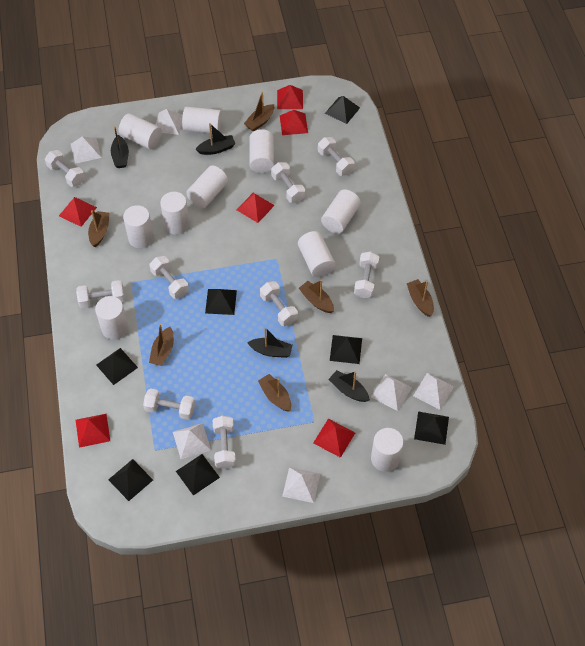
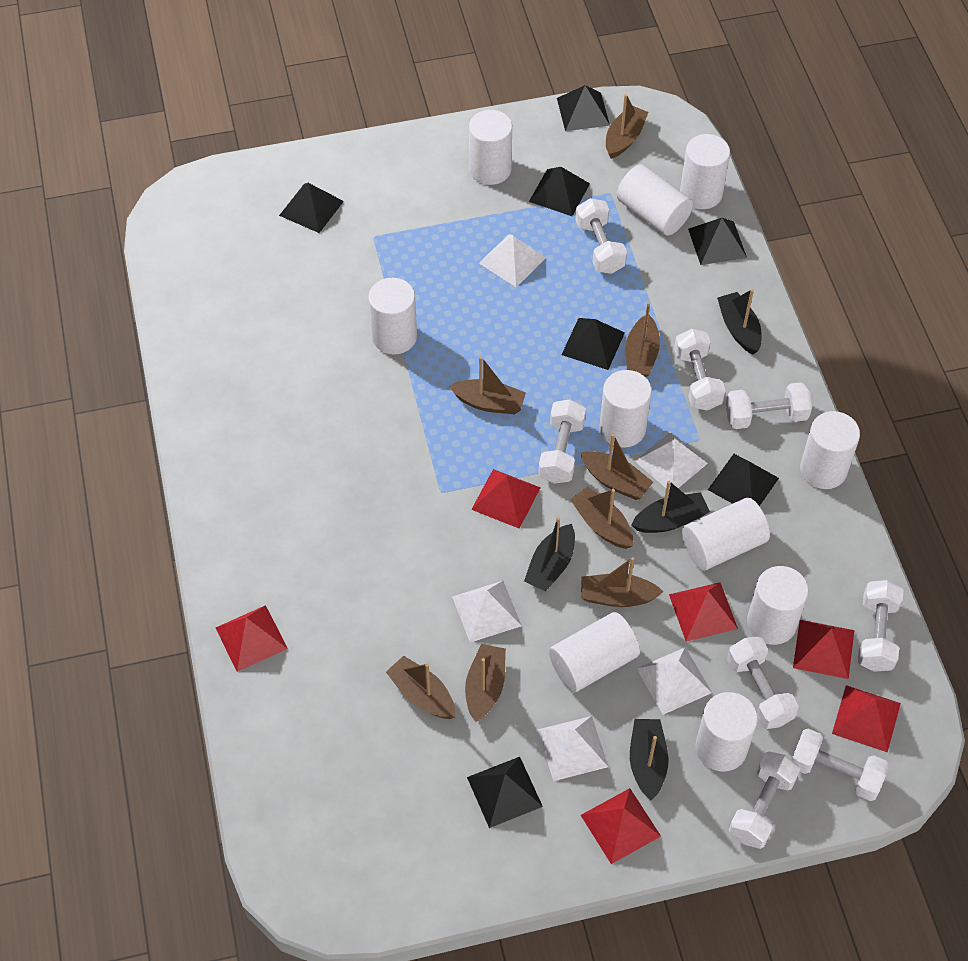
brown boat: [88,210,110,247] [149,324,174,366] [244,92,274,132] [258,374,291,412] [299,280,334,313] [407,279,434,317] = 6 -> [386,656,455,719] [449,356,526,414] [465,644,506,722] [570,487,633,549] [580,434,653,500] [581,557,663,607] [606,94,648,159] [626,302,660,377] = 8
white dumbbell: [45,150,85,187] [76,280,125,308] [143,388,195,420] [149,256,189,299] [213,416,236,469] [260,281,298,326] [271,162,305,203] [318,137,354,176] [354,251,379,298] = 9 -> [538,399,586,484] [575,198,627,274] [674,329,726,411] [726,382,812,429] [727,637,799,729] [729,751,800,849] [792,729,889,801] [858,580,903,672] = 8
white pyramid: [71,136,102,164] [155,109,183,135] [173,423,211,459] [282,467,320,503] [371,374,412,411] [413,373,454,410] = 6 -> [452,581,522,643] [479,234,546,287] [538,716,608,781] [635,432,708,491] [636,647,712,715] = 5

